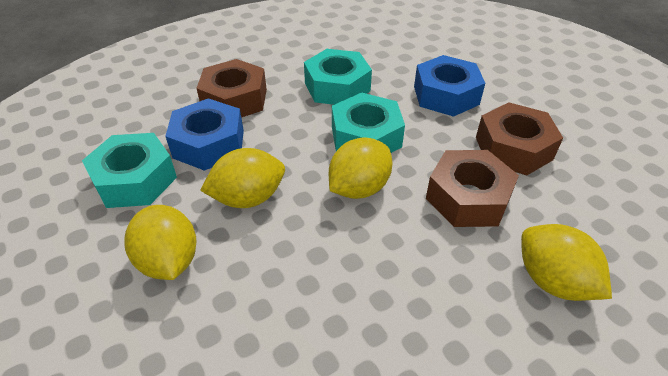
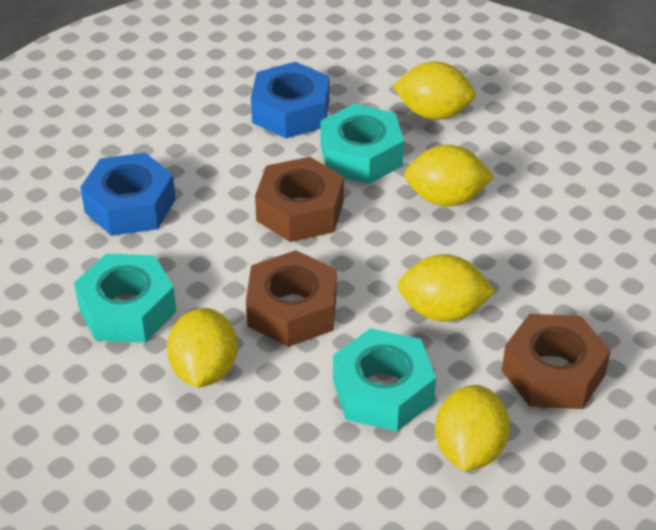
yellow lemon: [125,205,196,280] [200,148,285,208] [329,137,392,199] [521,224,612,301] = 4 -> [167,308,238,388] [393,62,476,120] [397,254,496,322] [404,145,494,206] [435,385,510,471] = 5

